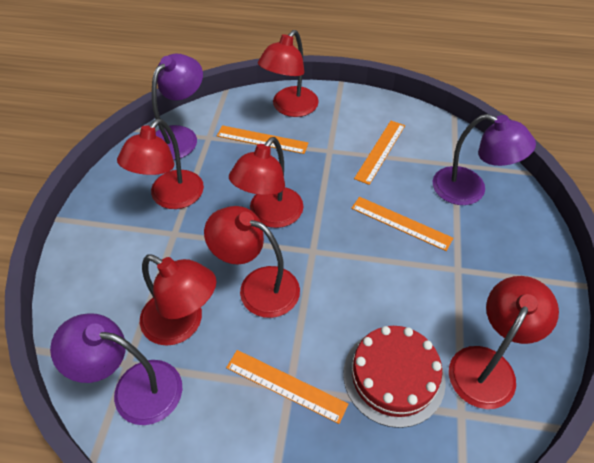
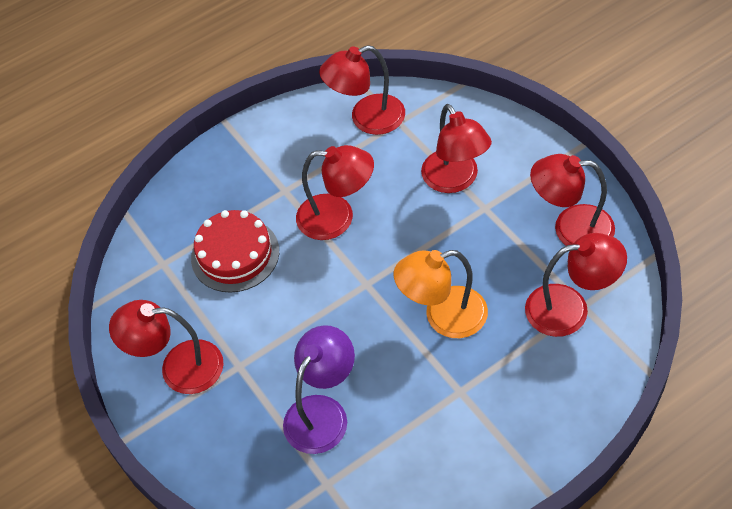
orange lamp: none = 0 -> [394,250,488,338] = 1
orange ruler: [217,125,309,154] [226,350,348,424] [351,197,453,251] [354,121,405,185] = 4 -> none = 0
purple lamp: [50,313,182,425] [152,54,203,160] [433,114,536,205] = 3 -> [283,325,355,454] = 1

